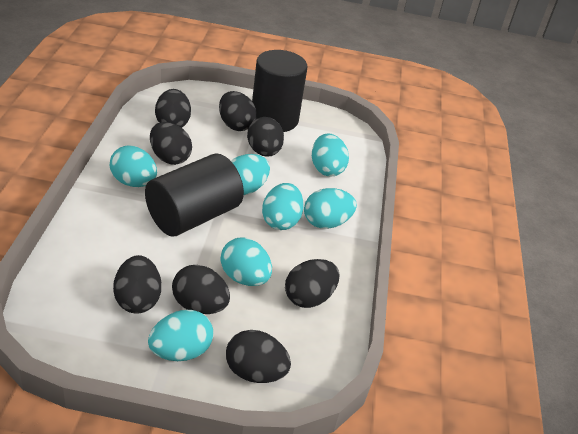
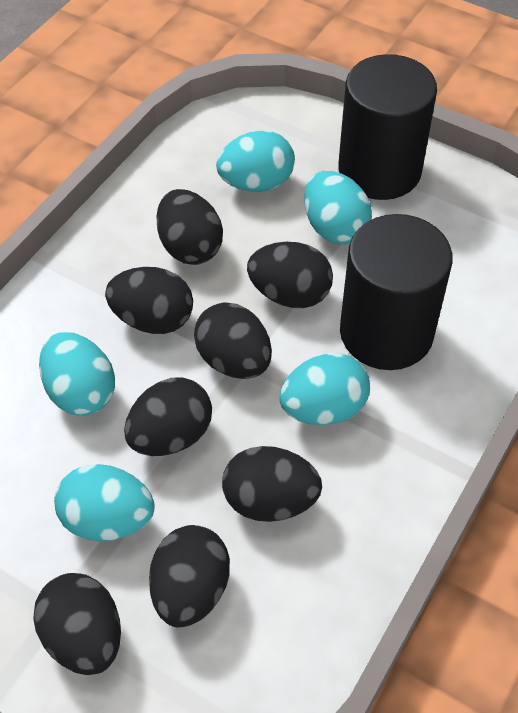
turquoise egg: [110,146,157,187] [148,310,213,361] [221,238,272,286] [231,154,270,195] [262,183,304,230] [304,188,357,229] [312,133,349,176] = 7 -> [39,332,115,416] [54,464,155,541] [216,131,295,192] [279,353,370,425] [304,171,372,244] = 5

